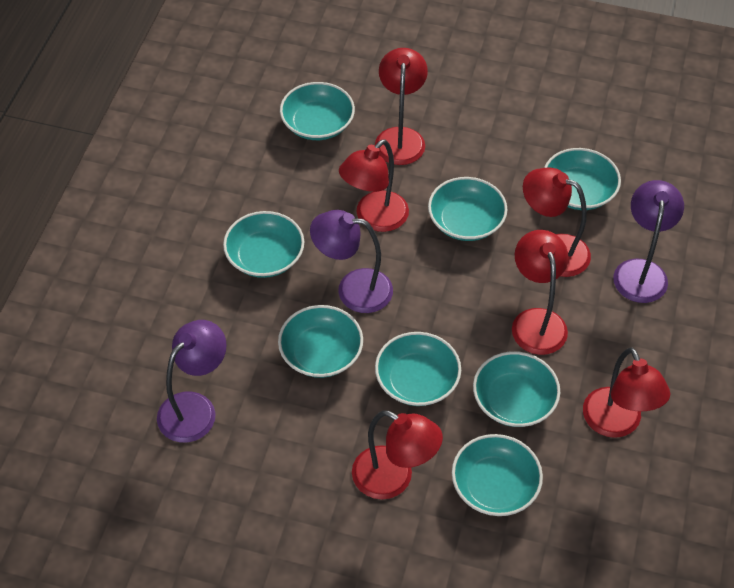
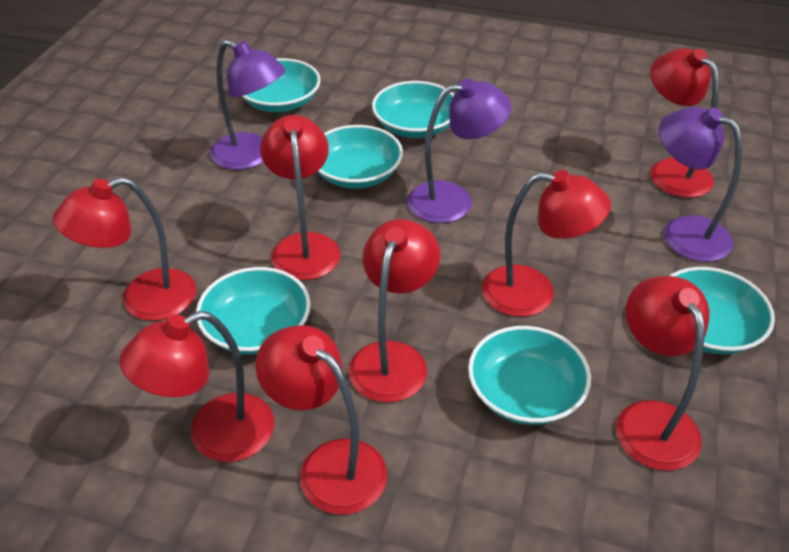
red lamp: [339,139,409,232] [352,410,443,499] [375,48,428,165] [512,230,568,355] [523,167,591,277] [583,348,670,438] = 6 -> [53,177,196,321] [120,311,274,462] [255,325,387,515] [260,115,340,280] [349,219,440,403] [482,170,611,317] [616,276,709,471] [650,48,719,198] = 8
turquoise bowl: [223,211,304,278] [278,305,363,378] [280,82,355,140] [375,332,461,406] [428,177,508,241] [452,434,543,516] [473,351,560,427] [544,148,621,210] = 8 -> [196,267,311,355] [242,58,321,112] [318,125,403,188] [372,81,454,138] [468,326,591,425] [669,267,775,354] = 6

